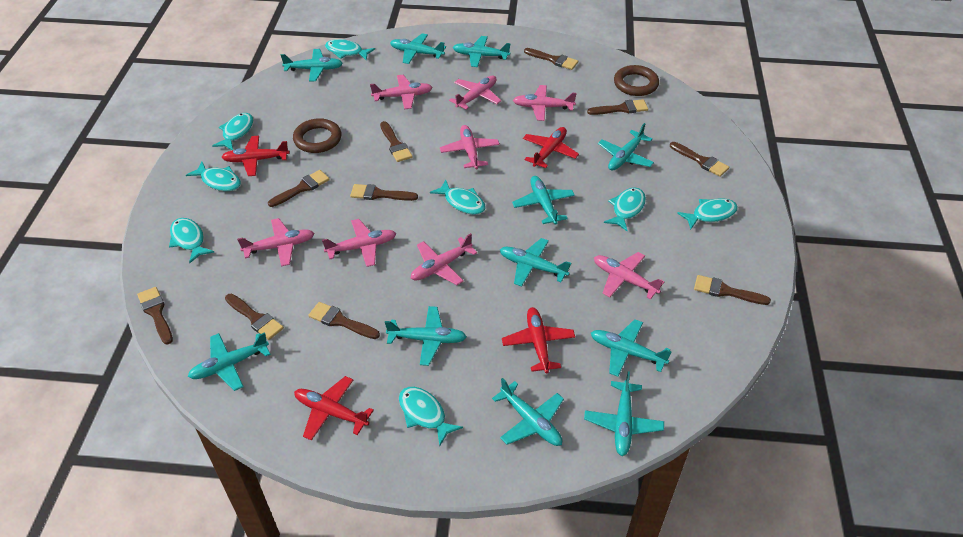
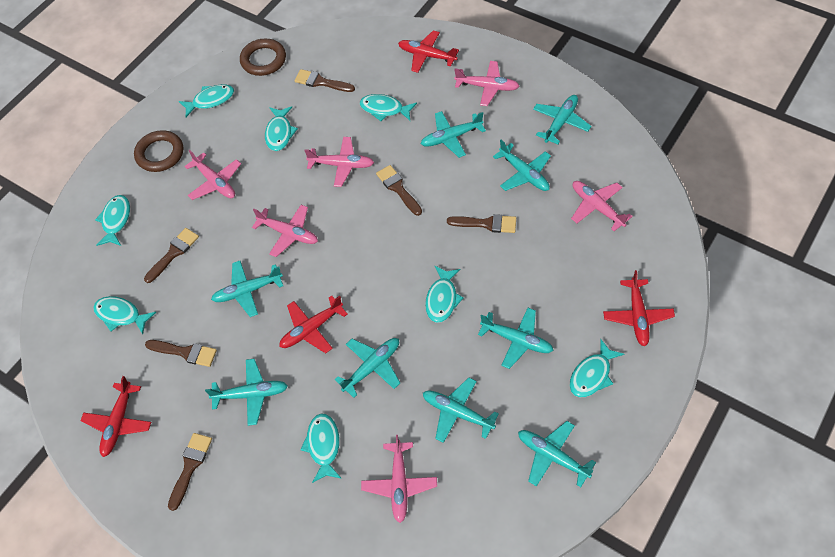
brown brush: [137,287,173,345] [225,294,284,340] [268,170,330,207] [308,302,380,339] [350,184,418,201] [380,121,413,162] [524,48,578,70] [587,99,648,115] [670,142,729,177] [694,275,771,305] = 10 -> [144,228,199,283] [145,340,217,367] [168,433,212,511] [294,69,355,92] [376,165,422,216] [447,214,516,233] = 6
pink plane: [237,218,314,267] [322,219,396,267] [370,75,433,109] [410,233,478,285] [440,125,500,169] [449,76,501,110] [513,85,577,121] [594,252,665,299] = 8 -> [184,150,241,200] [252,205,318,257] [304,137,374,187] [361,435,437,523] [454,61,519,106] [571,181,633,231] = 6
turquoise plane: [188,332,271,391] [281,49,343,82] [385,306,467,366] [390,33,446,64] [452,36,511,67] [492,378,564,446] [500,238,572,287] [512,176,575,225] [584,371,664,456] [591,319,672,377] [598,123,654,171] = 11 -> [205,359,288,426] [211,261,283,317] [335,338,400,398] [421,111,486,158] [423,378,499,443] [478,308,554,369] [493,140,551,191] [518,421,596,487] [533,95,591,144] = 9

